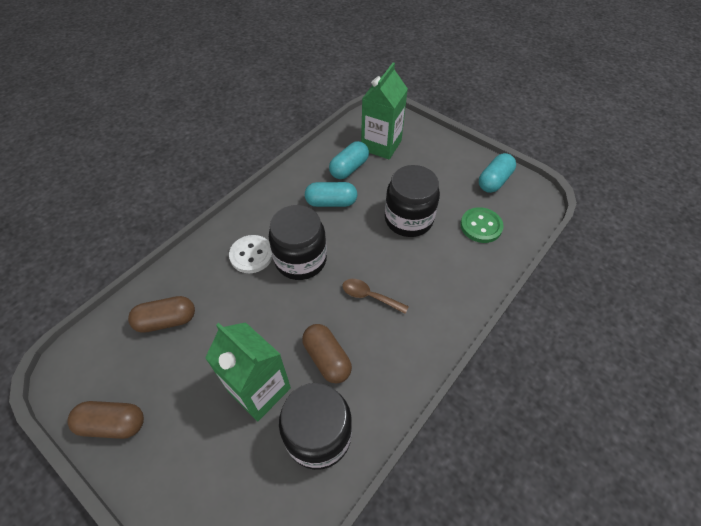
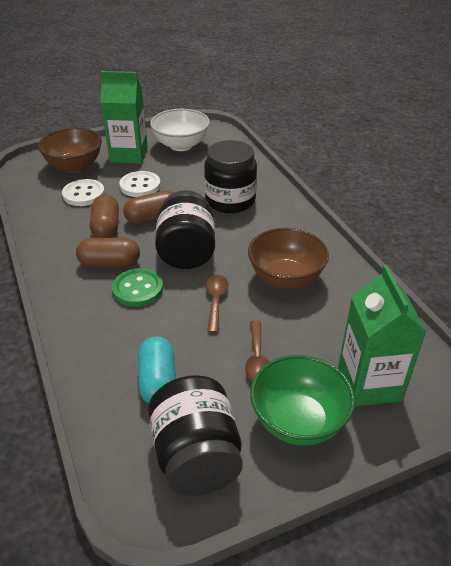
brown bowl: none = 0 -> [38,127,102,173] [248,228,329,289] = 2
brown spoon: [342,279,409,314] = 1 -> [205,275,229,333] [245,320,269,381] = 2
green bowl: none = 0 -> [250,355,355,446] = 1
turquoise capsule: [305,182,357,207] [329,141,369,179] [479,153,516,193] = 3 -> [138,337,176,403] = 1
white bowl: none = 0 -> [150,109,210,151] = 1
white button: [229,235,273,273] = 1 -> [62,179,105,206] [120,171,161,197] = 2

